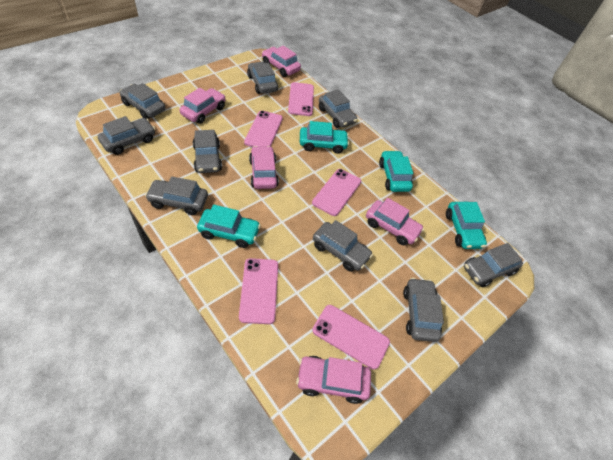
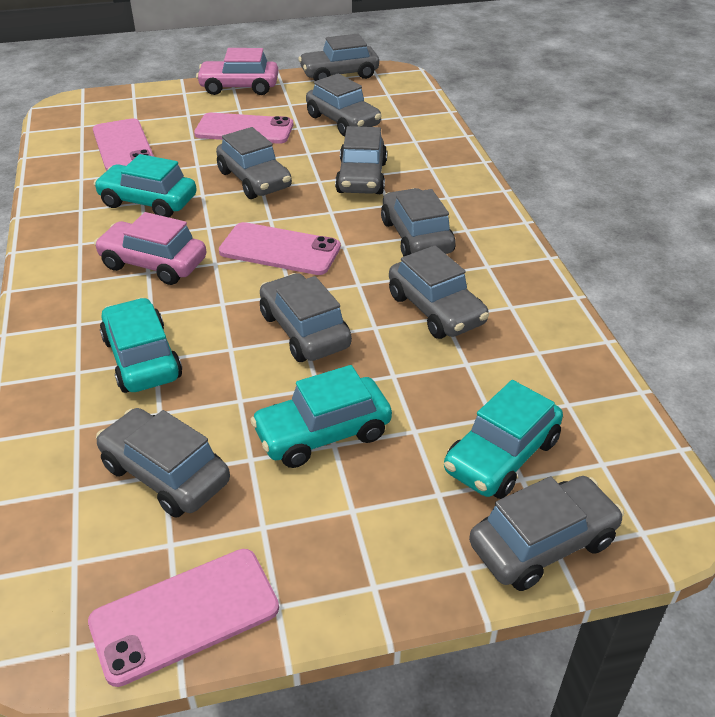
pink car: [180,88,226,124] [249,146,279,189] [262,46,301,77] [296,356,371,404] [366,198,424,245] = 5 -> [94,212,206,285] [196,48,279,95] = 2
pink phone: [239,258,278,324] [244,111,283,147] [288,82,314,116] [312,169,361,216] [312,305,390,370] = 5 -> [88,549,279,687] [93,118,154,171] [194,113,293,144] [219,222,341,275] = 4

